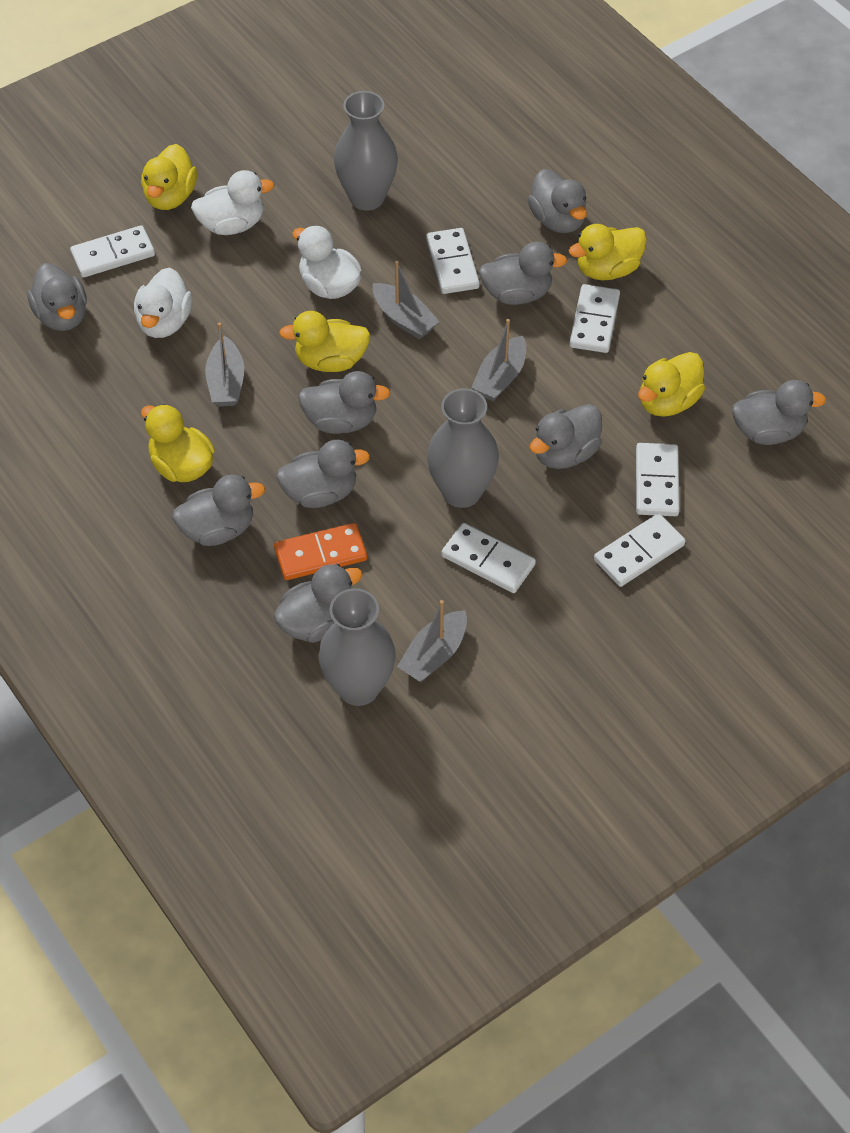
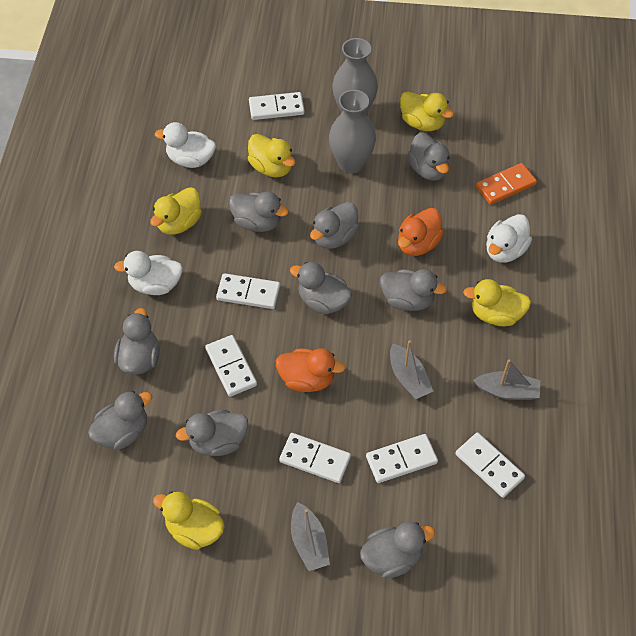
grey boat: [205,323,244,407] [373,261,440,339] [397,600,467,682] [471,319,526,401] = 4 -> [291,502,330,571] [390,340,433,399] [473,359,540,400] = 3
grey vase: [318,588,396,706] [334,91,398,211] [427,388,499,508] = 3 -> [329,90,376,174] [332,38,378,114] = 2
orange duck: none = 0 -> [276,348,345,392] [398,208,444,256] = 2

